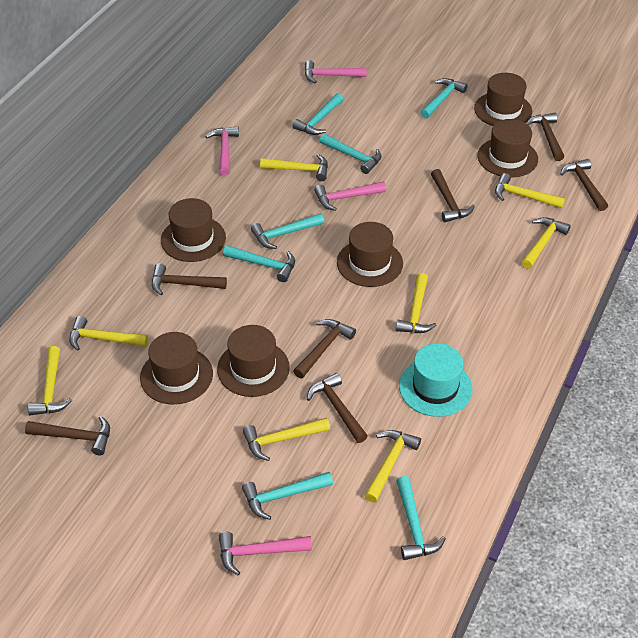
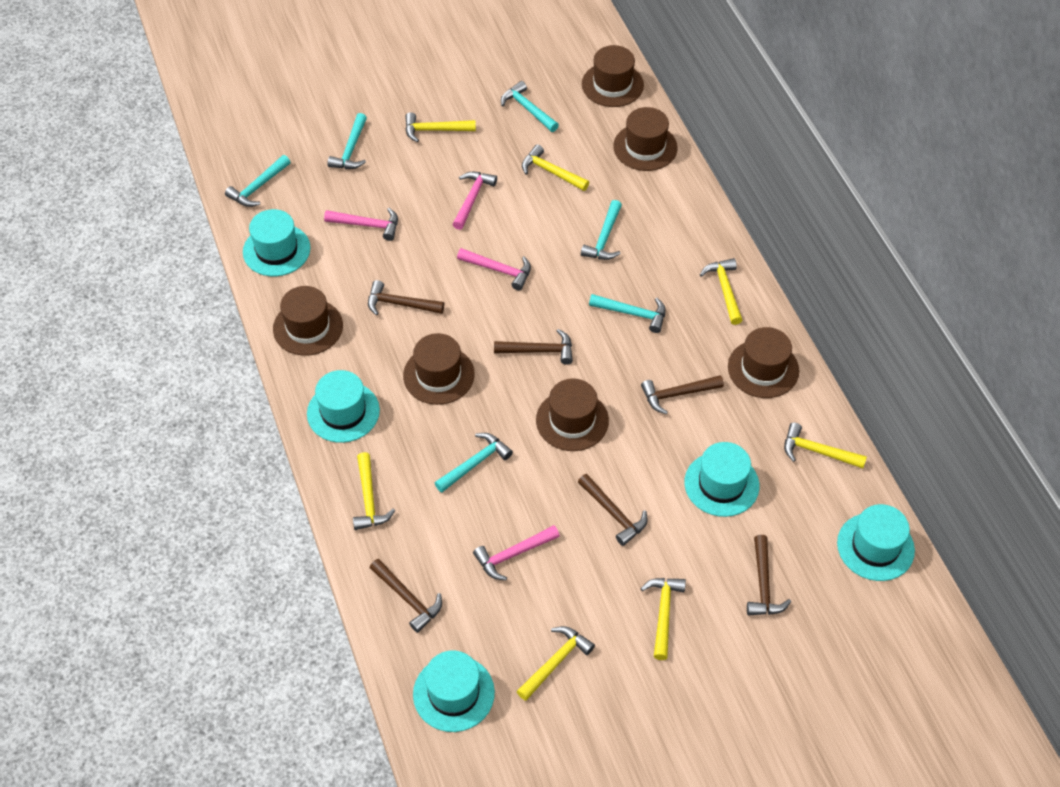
brown hammer: [25,416,110,456] [152,263,227,295] [293,319,356,378] [307,373,368,443] [431,169,475,222] [526,113,564,161] [560,159,608,211] = 7 -> [368,280,444,316] [370,559,442,633] [494,329,573,365] [578,474,648,546] [641,375,724,414] [747,535,791,616] = 6
turquoise hammer: [223,245,295,282] [242,472,333,520] [251,213,324,249] [292,93,343,135] [320,134,382,174] [396,476,446,560] [420,78,468,119] = 7 -> [225,155,290,207] [327,113,367,169] [435,433,513,492] [501,81,559,132] [581,200,622,260] [589,294,666,333] = 6
turquoise hat: [399,343,473,417] = 1 -> [243,209,311,276] [307,370,380,443] [413,650,495,732] [684,442,759,517] [837,504,915,581] = 5
yellow hammer: [28,346,72,415] [69,316,148,351] [243,417,330,461] [260,154,328,181] [364,430,421,503] [396,273,437,333] [495,173,565,208] [522,217,571,269] = 8 -> [353,452,395,530] [405,112,476,143] [517,626,595,701] [522,144,589,191] [640,578,686,660] [700,258,742,325] [784,423,867,469] = 7

